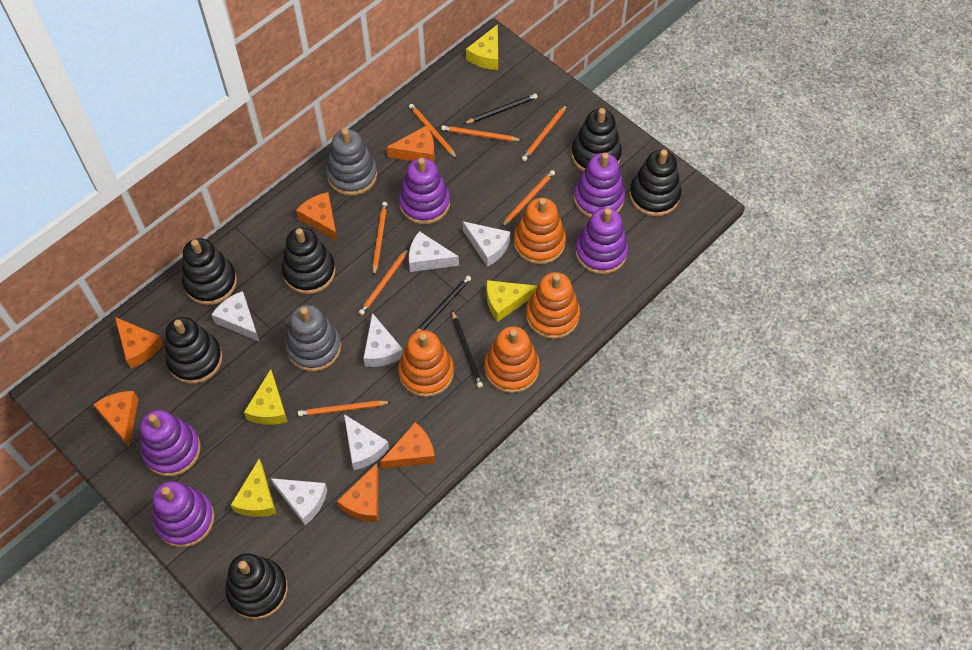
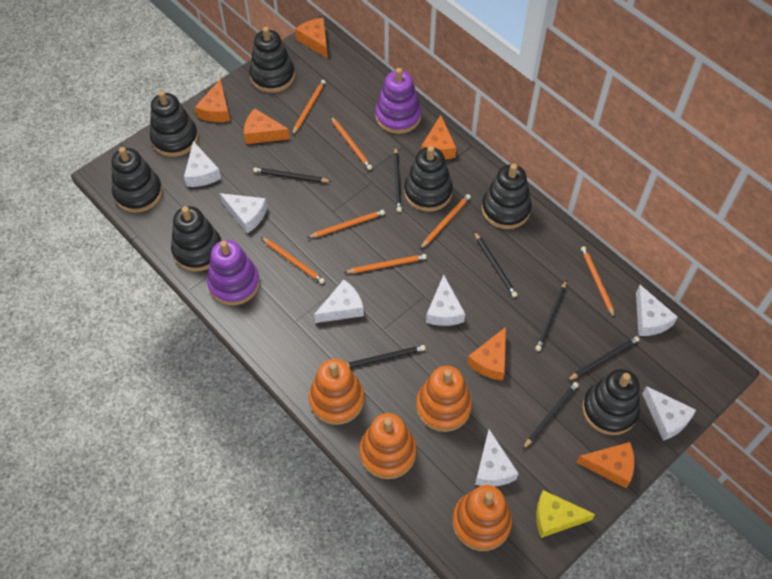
black pencil: [416,276,471,332] [452,311,483,388] [464,94,538,124] = 3 -> [253,167,332,183] [347,345,426,368] [394,147,402,212] [474,232,517,297] [523,382,579,449] [535,280,567,351] [567,336,640,381] = 7
black stacking toy: [165,317,222,384] [182,238,237,305] [225,553,288,620] [282,227,336,294] [571,108,622,172] [629,149,681,216] = 6 -> [111,147,163,213] [150,91,198,157] [171,206,221,272] [249,27,295,93] [404,146,453,212] [482,164,532,229] [582,369,640,435] = 7
grey stacking toy: [285,305,341,372] [326,129,377,196] = 2 -> none = 0
purple stacking toy: [140,410,201,477] [153,481,214,548] [399,158,450,224] [574,153,625,218] [575,208,628,274] = 5 -> [207,240,260,305] [375,68,422,134] = 2
white cheese: [211,291,259,341] [271,478,327,525] [344,414,389,470] [363,313,403,367] [409,231,459,272] [463,221,510,267] = 6 -> [184,141,221,187] [220,193,267,233] [314,280,364,323] [426,275,465,326] [475,429,519,486] [636,285,678,336] [642,386,696,441] = 7
yellow cheese: [231,459,276,517] [244,369,288,425] [466,24,498,70] [487,280,537,322] = 4 -> [536,490,595,538] = 1

